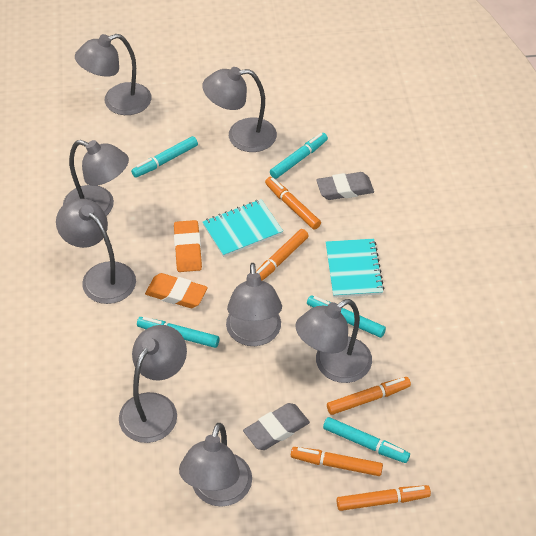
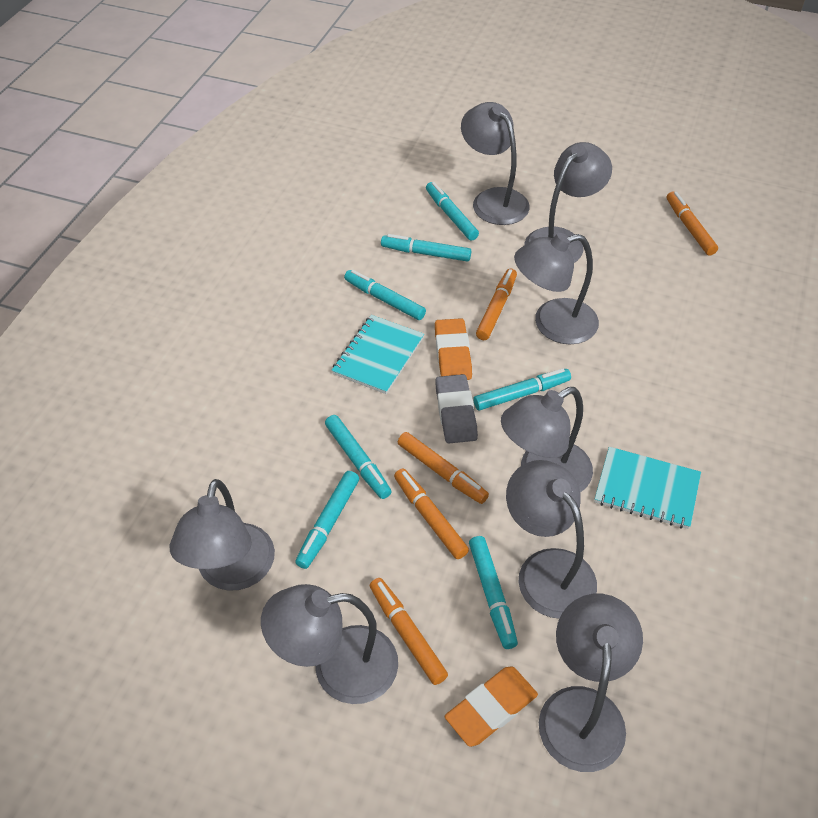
grey eraser: [243,403,310,450] [316,172,374,200] = 2 -> [435,374,478,443] = 1
turquoise marker: [131,136,198,178] [137,317,219,348] [270,133,328,179] [307,295,386,338] [323,417,410,463] = 5 -> [295,471,359,569] [325,415,391,499] [344,270,426,320] [381,234,471,262] [426,182,479,241] [469,536,518,649] [473,368,571,411] = 7

